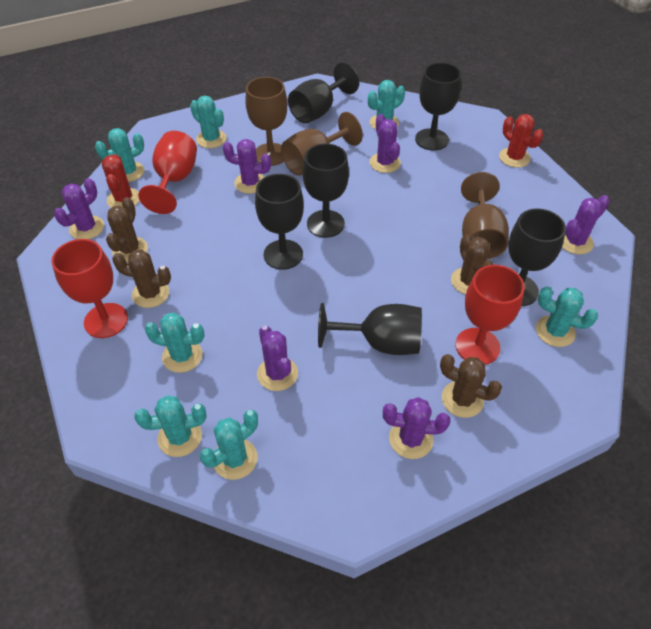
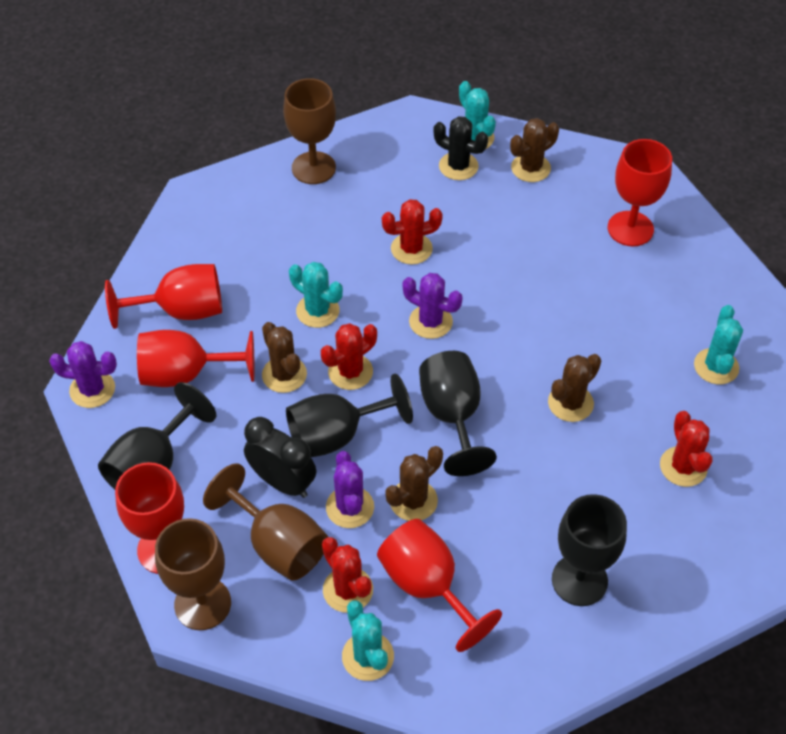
black cactus: none = 0 -> [433,116,488,180] = 1
black clock: none = 0 -> [244,417,316,498] = 1
black goblet: [255,174,304,270] [288,62,359,123] [303,144,349,238] [318,303,422,355] [415,62,462,151] [509,209,566,306] = 6 -> [98,382,217,490] [286,374,413,457] [419,351,497,476] [552,494,627,606] = 4
purple cactus: [54,178,104,239] [223,139,271,194] [257,326,298,391] [370,114,401,173] [383,397,450,459] [562,195,610,254] = 6 -> [49,341,117,408] [326,451,374,528] [402,273,463,339] = 3
red cactus: [102,154,139,208] [499,114,543,168] = 2 -> [321,323,377,390] [322,537,373,613] [382,199,443,264] [660,411,713,487] = 4
red goblet: [52,239,128,338] [138,131,197,214] [455,265,525,365] = 3 -> [105,264,222,329] [115,462,184,574] [137,330,255,387] [377,519,502,652] [608,139,672,246] = 5
turquoise cactus: [95,128,144,182] [134,395,207,457] [145,313,205,373] [190,96,227,148] [200,410,258,480] [368,80,405,130] [536,286,598,347] = 7 -> [289,262,343,328] [342,600,394,681] [459,81,496,149] [694,305,743,384] = 4

